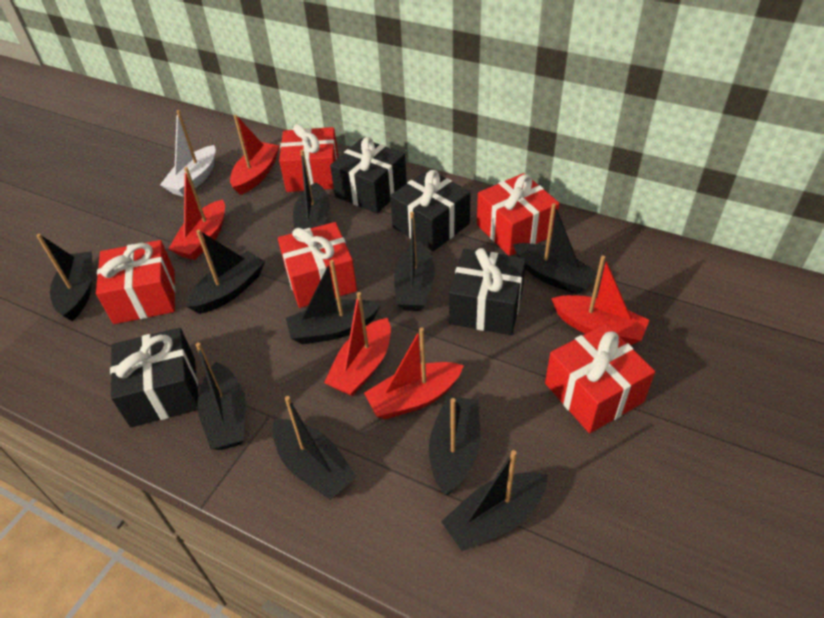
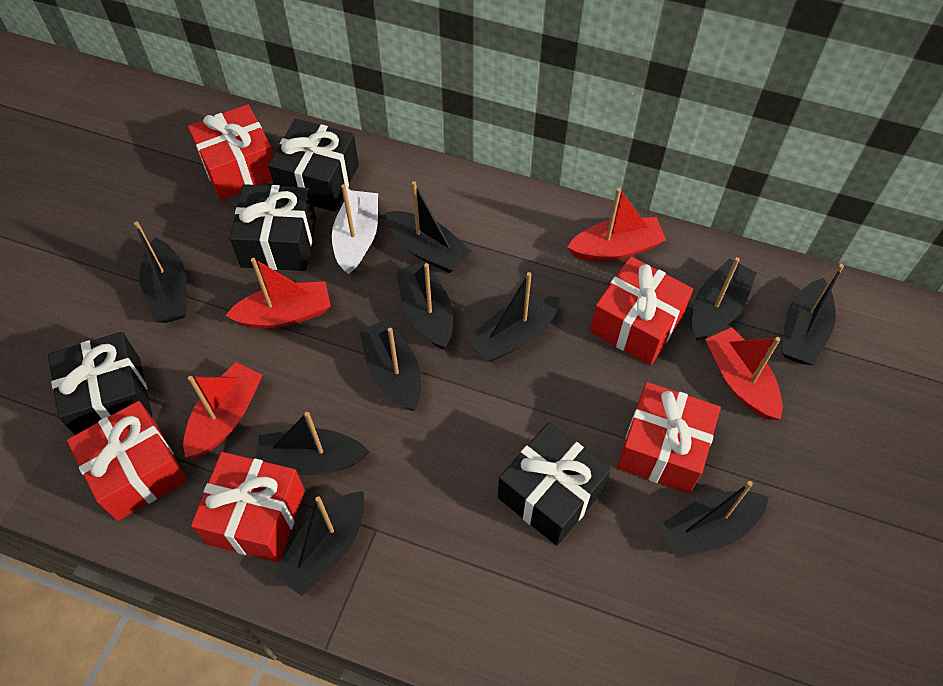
red boat: [168,167,225,260] [230,115,280,195] [324,292,391,396] [364,328,464,419] [551,256,649,345] = 5 -> [183,362,263,457] [225,258,331,328] [567,188,666,261] [705,327,783,420] = 4

